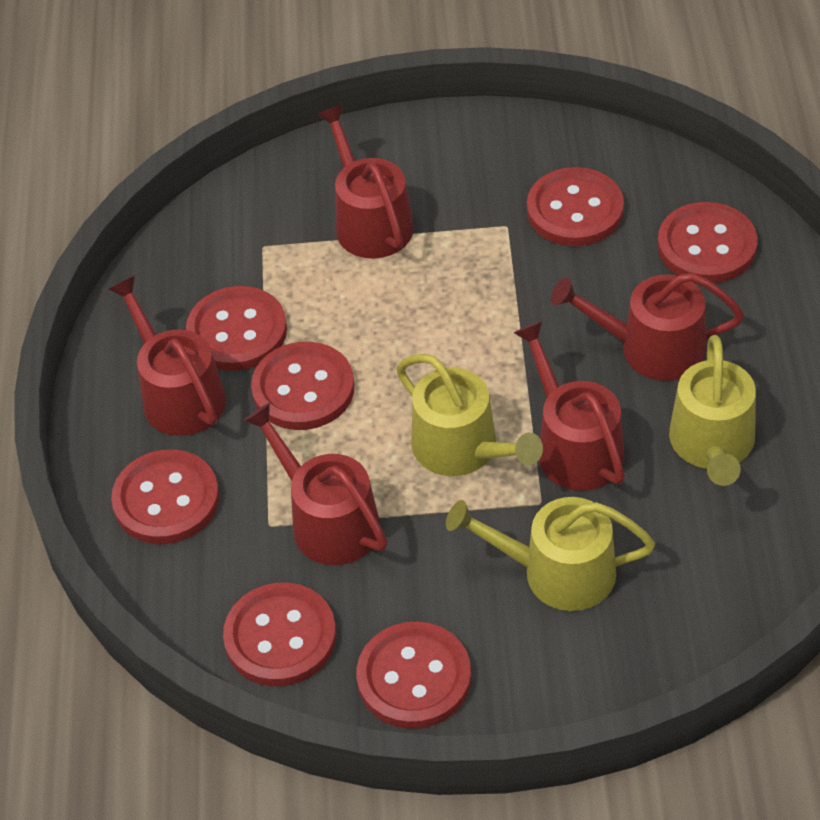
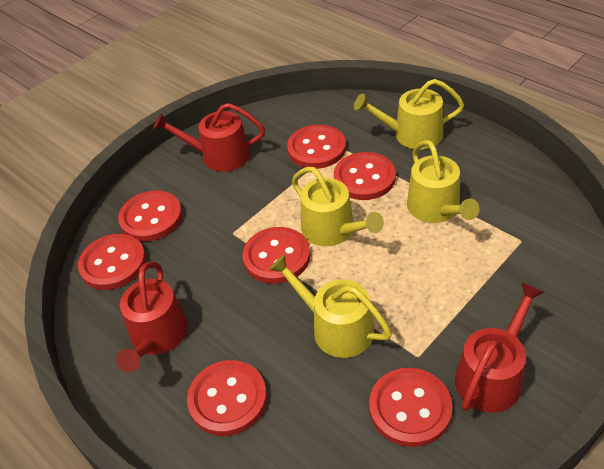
red watering can: [108,276,226,436] [243,403,387,565] [317,105,414,259] [514,321,625,491] [551,273,744,381] = 5 -> [116,262,188,372] [153,103,265,172] [455,283,544,413] = 3
yellow watering can: [396,354,543,476] [446,497,655,611] [669,335,756,486] = 3 -> [269,254,392,358] [292,167,384,246] [354,79,464,150] [407,140,480,223] = 4

